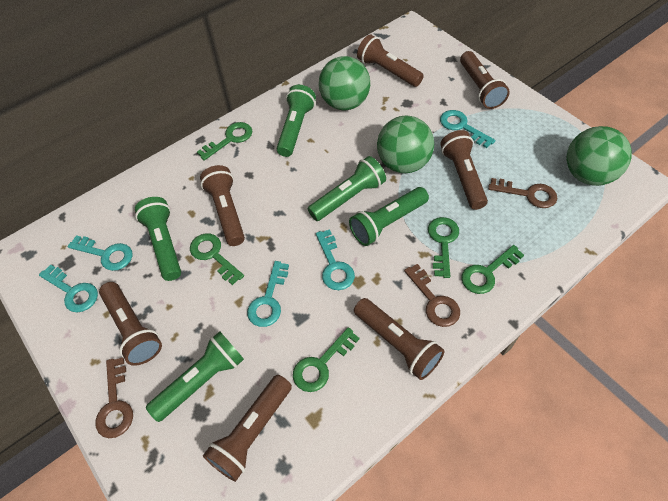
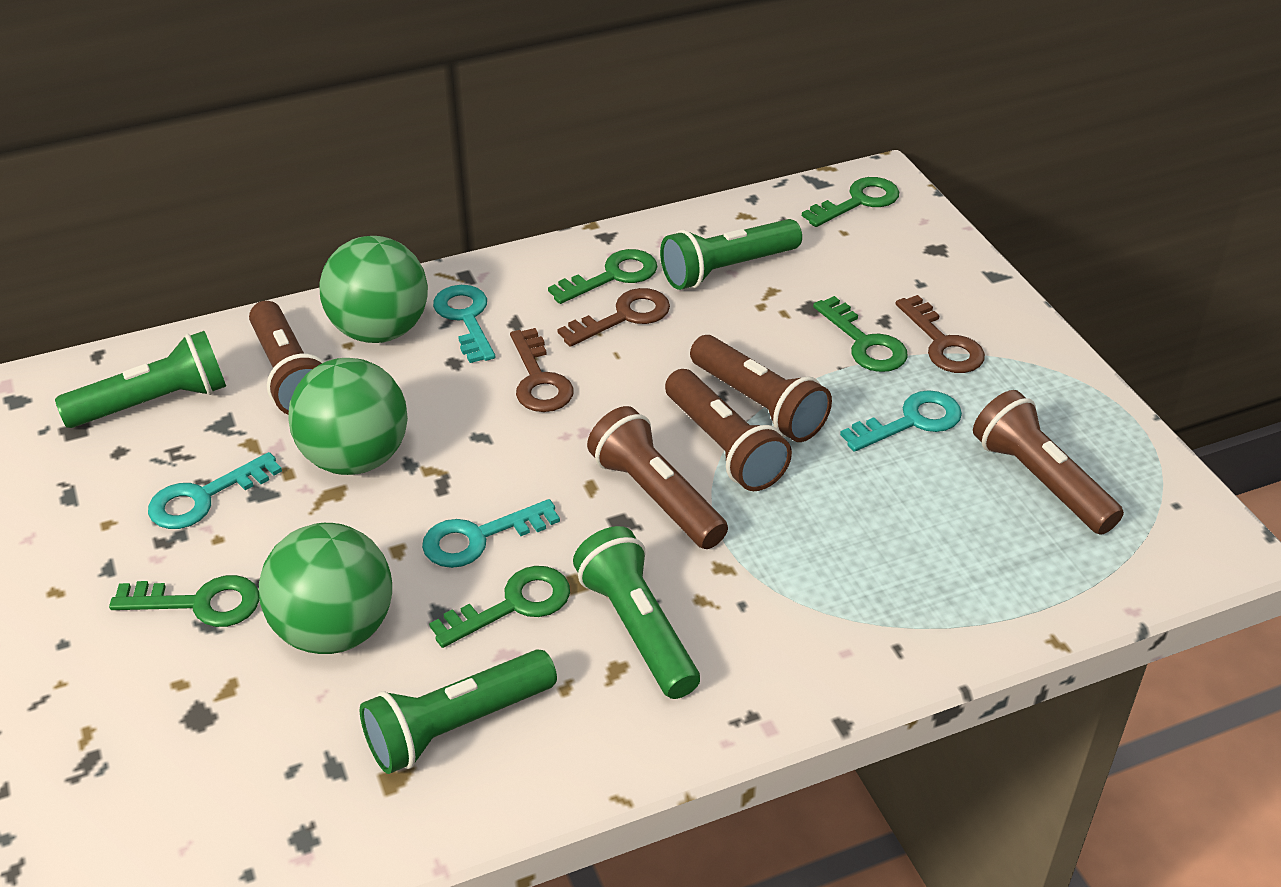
brown flashlight: [99,282,162,366] [200,165,245,246] [203,375,292,482] [354,298,445,380] [357,35,424,87] [440,130,488,210] [460,51,510,109] = 7 -> [249,301,325,415] [587,406,728,549] [665,369,792,491] [690,335,832,442] [973,390,1124,535] = 5
green flashlight: [135,197,181,281] [146,331,244,422] [276,85,316,157] [308,156,386,221] [349,187,429,246] = 5 -> [55,331,226,428] [360,650,557,774] [573,526,700,699] [660,219,802,290] = 4
turquoise key: [39,264,98,312] [67,235,133,271] [247,261,289,327] [316,229,355,290] [440,110,495,148] = 5 -> [148,452,282,529] [422,499,560,568] [433,285,495,363] [840,390,962,452] = 4

